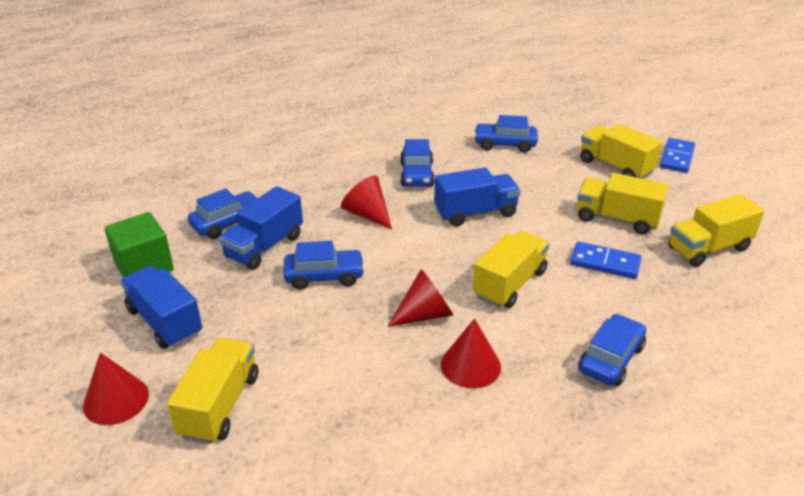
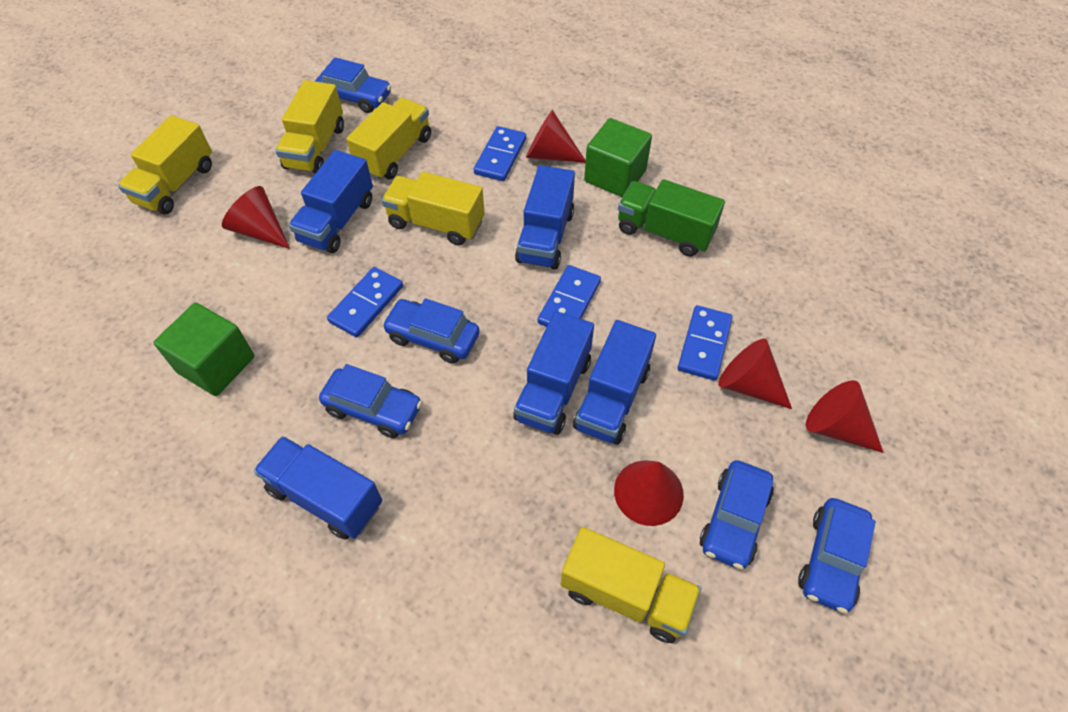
blue domino: [570,242,642,279] [660,138,695,173] = 2 -> [327,267,403,337] [474,126,526,181] [537,265,601,327] [678,305,733,381] = 4
blue truck: [120,266,202,349] [219,186,303,270] [434,167,521,226] = 3 -> [253,436,382,539] [289,150,373,253] [513,311,594,435] [515,165,575,269] [573,320,656,445] = 5
green cube: [105,212,174,277] = 1 -> [153,303,254,396] [584,118,652,197] = 2
green truck: none = 0 -> [618,179,725,257] = 1
red cone: [83,352,149,425] [341,176,392,229] [388,269,453,327] [441,319,501,388] = 4 -> [222,186,290,249] [526,110,586,163] [614,460,684,526] [718,339,792,409] [806,380,884,453] = 5

